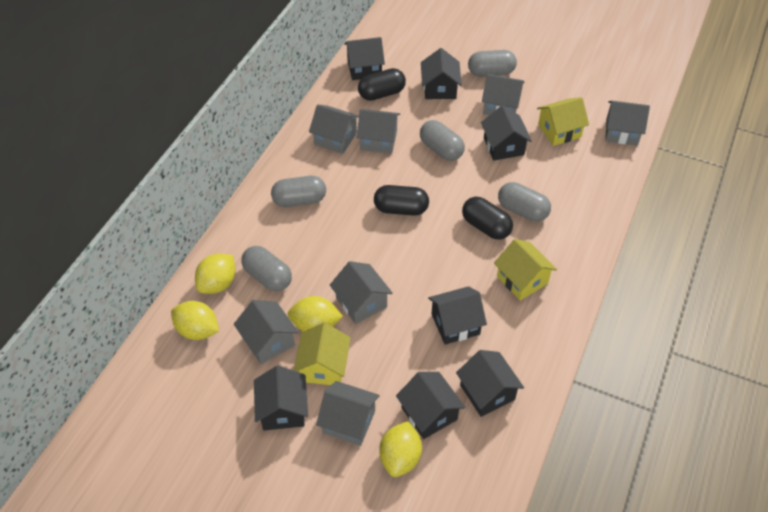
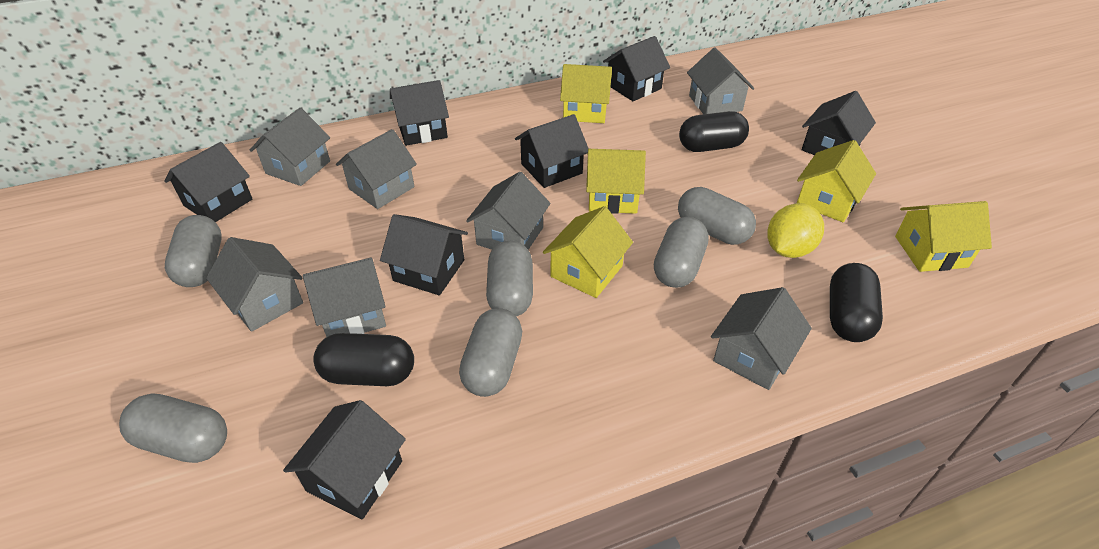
grey capsule: [242,246,292,291] [271,176,326,207] [420,120,465,161] [468,50,517,77] [498,182,551,222] = 5 -> [119,393,227,463] [165,215,222,287] [459,308,522,397] [486,241,533,316] [654,217,709,288] [678,187,756,245] = 6
yellow house: [294,323,351,385] [494,239,557,301] [537,97,589,146] = 3 -> [543,206,633,298] [560,64,612,123] [586,149,646,214] [797,140,876,222] [895,201,992,272] = 5
yellow lemon: [171,301,219,340] [195,254,235,294] [288,296,343,332] [379,421,422,477] = 4 -> [767,203,824,258] = 1

